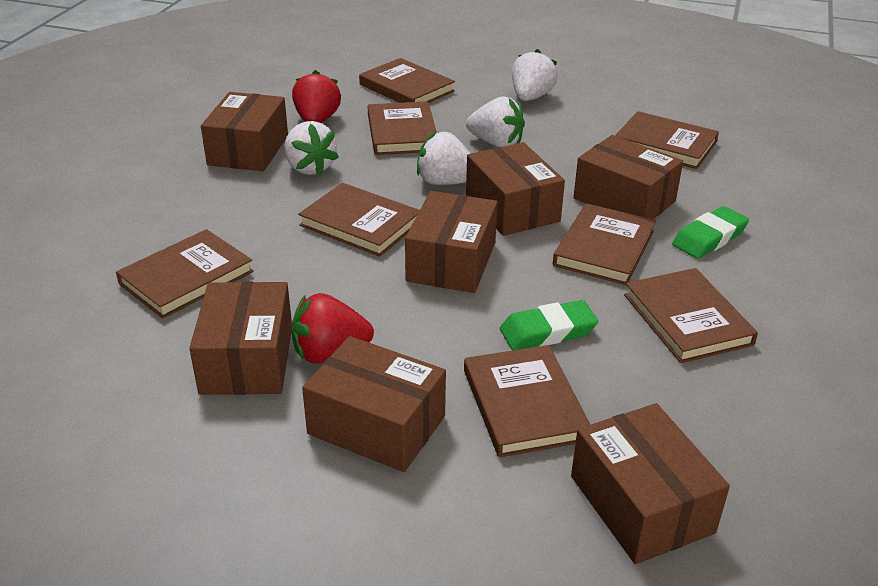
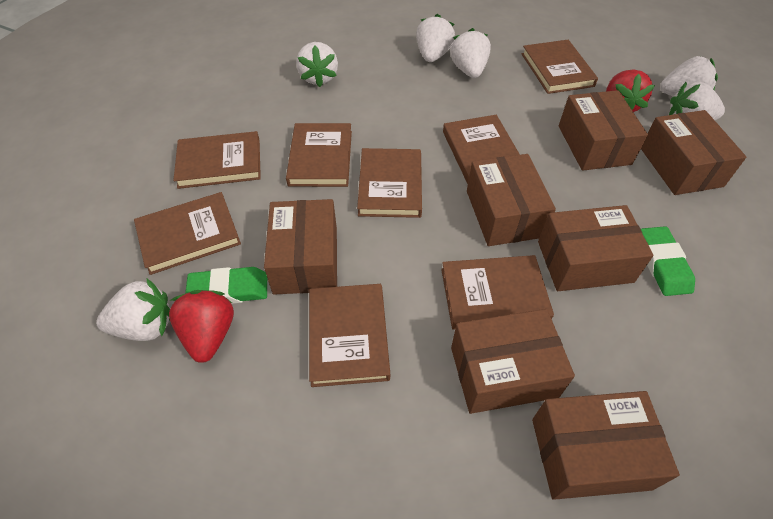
white strawberry: [285,121,339,176] [417,131,471,185] [466,97,525,147] [512,49,558,101] = 4 -> [96,279,170,341] [296,42,338,87] [416,14,455,62] [450,28,491,78] [660,56,718,97] [669,82,725,120] = 6

